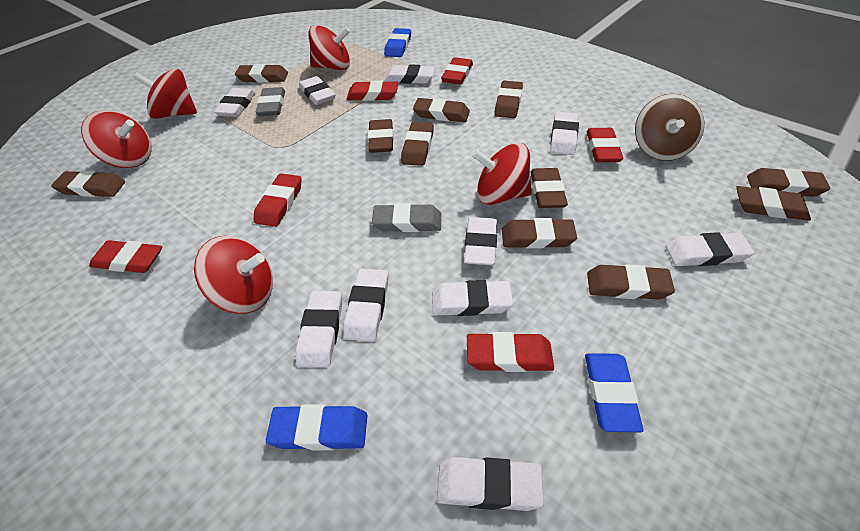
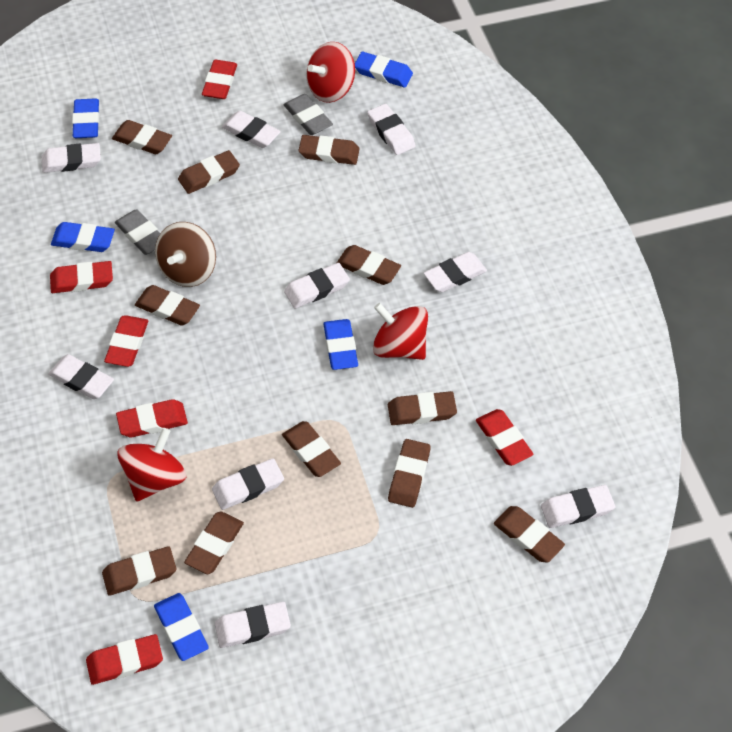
blue eraser: [266,404,367,450] [384,28,411,57] [585,353,644,433] = 3 -> [51,222,115,252] [72,98,99,138] [154,593,209,661] [323,319,358,370] [355,52,413,88] = 5
red spinning top: [81,110,152,168] [133,69,197,119] [194,236,273,314] [308,25,350,70] [472,143,532,205] = 5 -> [118,428,186,502] [306,42,355,103] [373,303,428,360] = 3
white eraser: [214,88,256,117] [296,291,342,367] [299,76,335,105] [343,269,388,342] [385,64,435,84] [432,280,513,316] [437,457,544,511] [464,217,497,265] [550,112,579,155] [666,232,754,266] = 10 -> [42,143,101,173] [48,354,114,399] [212,458,284,510] [215,602,291,648] [222,111,281,148] [284,263,350,308] [367,104,416,155] [424,252,487,292] [541,485,615,528] = 9

